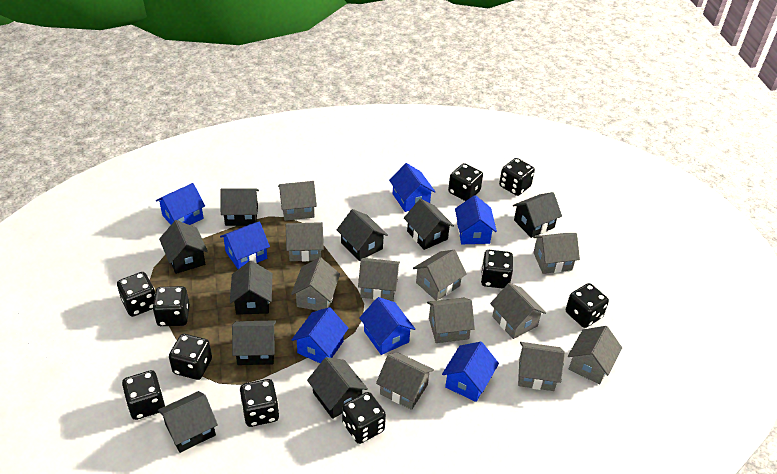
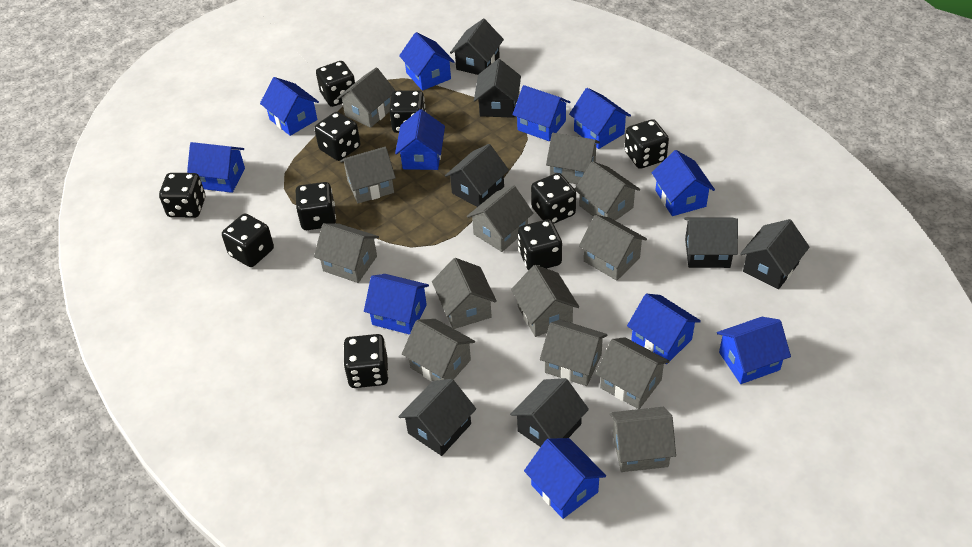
black house: [158,391,218,453] [159,220,208,274] [221,188,259,226] [230,261,273,315] [232,321,276,365] [307,357,368,419] [337,209,388,261] [404,199,454,250] [513,192,562,238] = 9 -> [398,379,476,456] [445,144,509,207] [450,19,504,75] [474,59,521,118] [510,378,589,447] [684,217,738,268] [740,219,810,289] = 7
blue house: [156,183,205,225] [220,222,270,269] [291,307,349,363] [359,297,415,355] [389,163,436,212] [442,342,499,402] [455,195,497,244] = 7 -> [187,142,245,193] [260,77,319,136] [364,274,429,335] [395,109,445,170] [399,32,455,91] [512,85,570,141] [524,438,606,519] [569,88,631,149] [627,294,701,364] [652,150,715,216] [717,317,791,384] = 11
grey house: [278,181,317,221] [286,222,324,261] [291,257,340,311] [358,258,400,301] [376,352,434,410] [413,250,467,301] [427,298,475,343] [490,283,546,339] [518,342,565,391] [533,233,580,274] [568,326,622,384] = 11 -> [314,223,379,283] [337,67,396,128] [340,147,396,203] [402,319,475,381] [432,258,497,329] [467,185,533,252] [511,265,579,337] [540,320,608,386] [546,133,600,184] [575,161,640,221] [579,215,647,281] [595,337,670,409] [610,407,676,472] = 13

